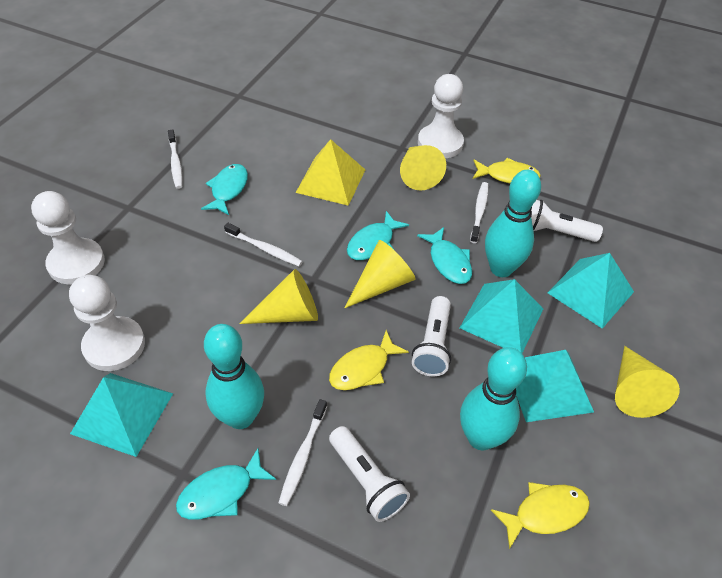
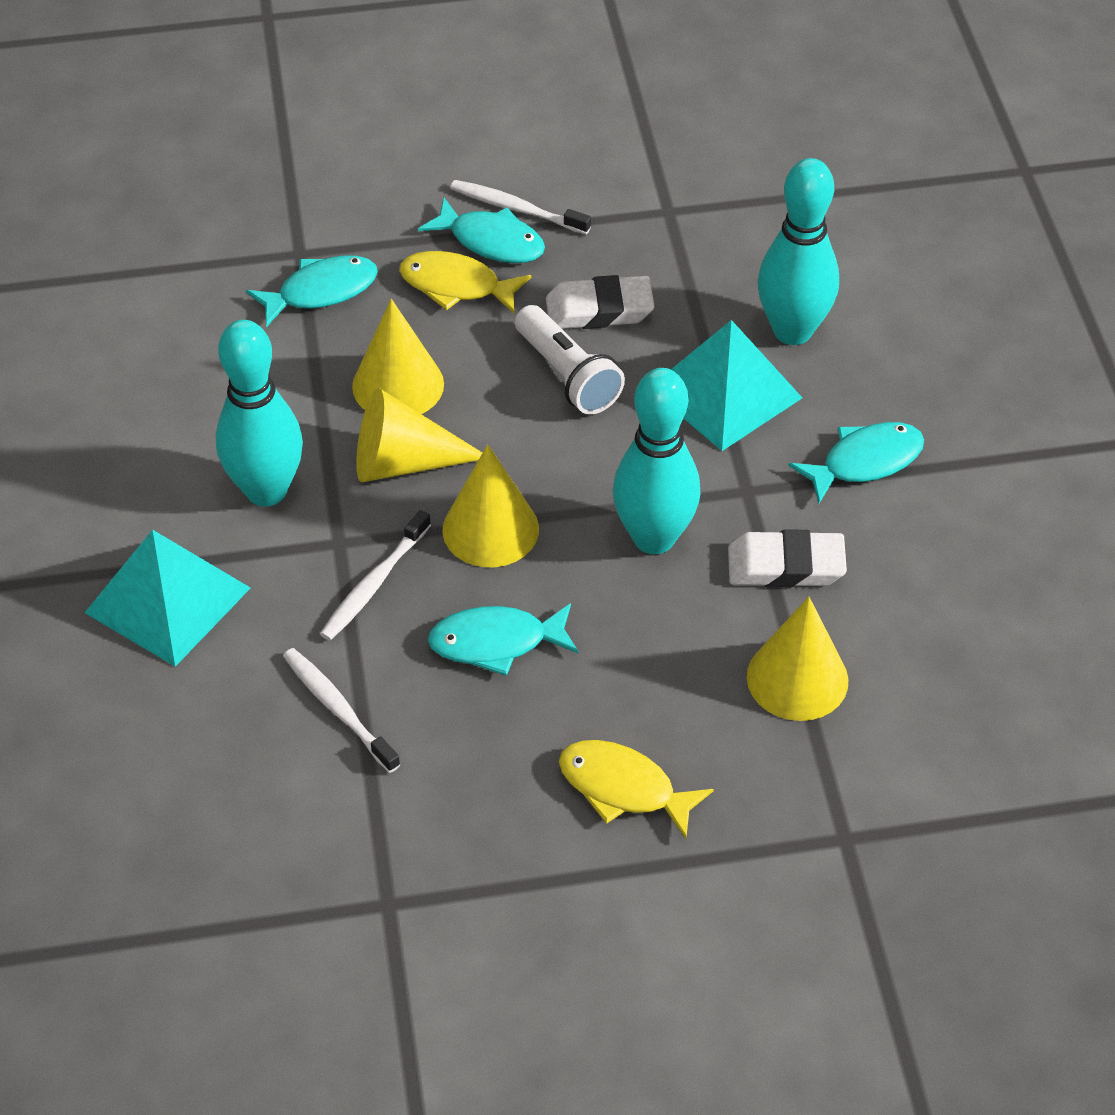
turquoise pyramid: [70,373,173,457] [460,279,543,353] [516,350,594,422] [547,253,634,329] = 4 -> [85,530,250,667] [671,320,802,451] = 2
white eraser: none = 0 -> [546,275,655,329] [728,529,847,588] = 2
white flashlight: [329,426,410,522] [412,296,451,376] [531,200,603,242] = 3 -> [515,305,625,415] = 1
white pawn: [31,191,105,284] [69,275,145,371] [418,74,464,158] = 3 -> none = 0
white toothbrush: [168,130,183,189] [224,223,303,266] [279,399,327,506] [470,182,488,243] = 4 -> [283,648,401,773] [320,510,431,641] [450,180,591,234] = 3
yellow fish: [329,330,409,390] [473,158,541,183] [491,482,590,549] = 3 -> [399,251,531,313] [559,740,714,839] = 2
yellow pyramid: [296,139,365,206] = 1 -> none = 0

